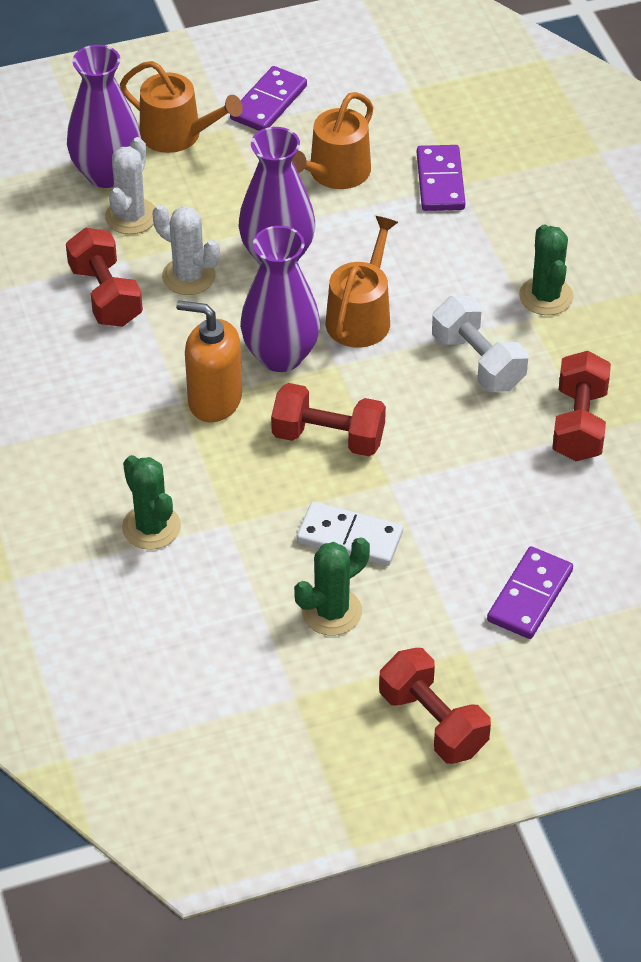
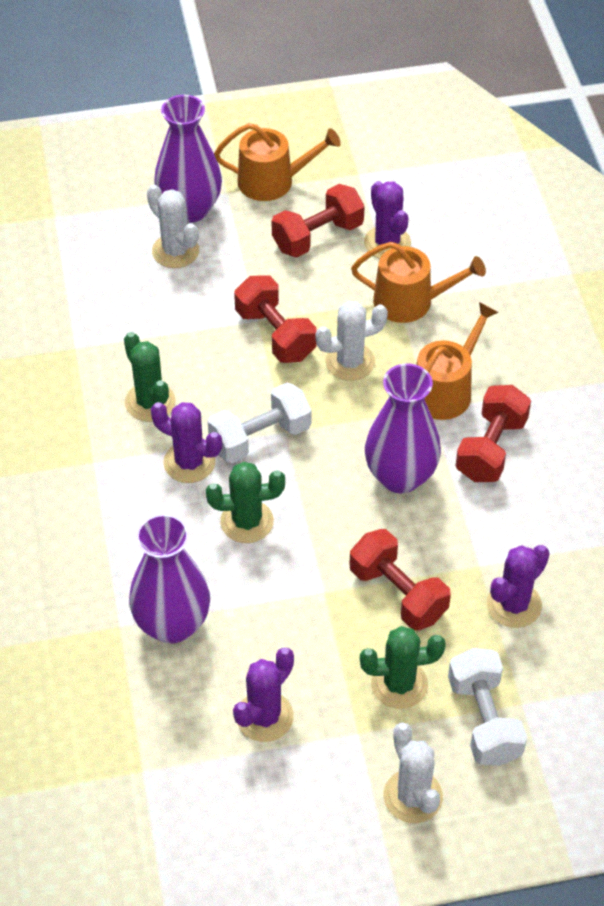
orange soap dispenser: [176,300,242,422] = 1 -> none = 0
purple cactus: none = 0 -> [151,402,222,483] [233,647,294,742] [364,181,411,259] [487,545,550,628] = 4
purple domino: [230,66,307,131] [417,145,465,211] [487,546,573,639] = 3 -> none = 0
white cactus: [105,137,155,234] [153,205,220,295] = 2 -> [147,185,199,268] [315,301,388,381] [383,722,443,823] = 3
white domino: [297,502,403,566] = 1 -> none = 0
white dumbbell: [432,296,528,392] = 1 -> [208,383,312,463] [448,648,527,766] = 2

